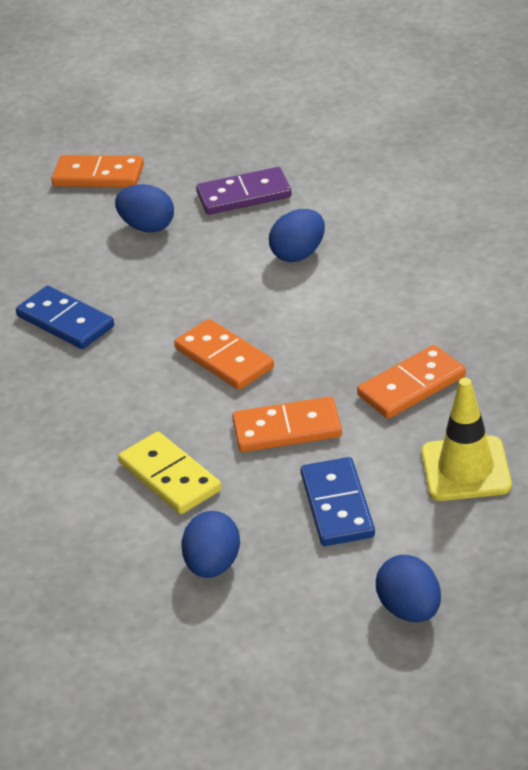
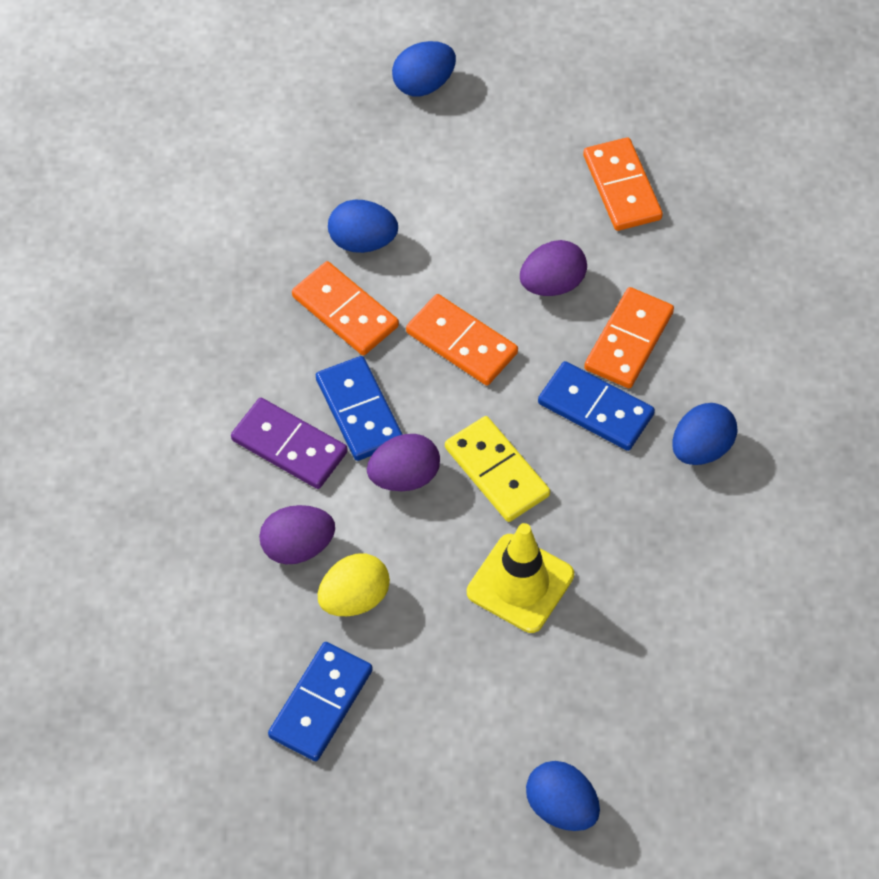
blue domino: [16,286,114,349] [301,457,375,546] = 2 -> [268,642,373,761] [316,356,403,461] [538,361,655,451] = 3
purple egg: none = 0 -> [259,505,335,565] [367,434,440,491] [520,240,587,296] = 3
yellow egg: none = 0 -> [318,554,390,616] = 1

